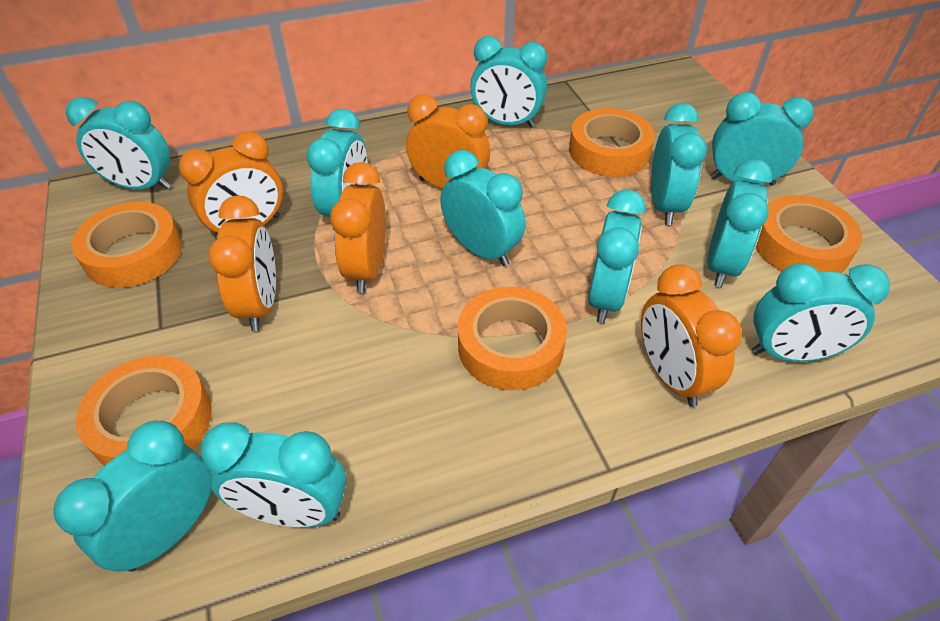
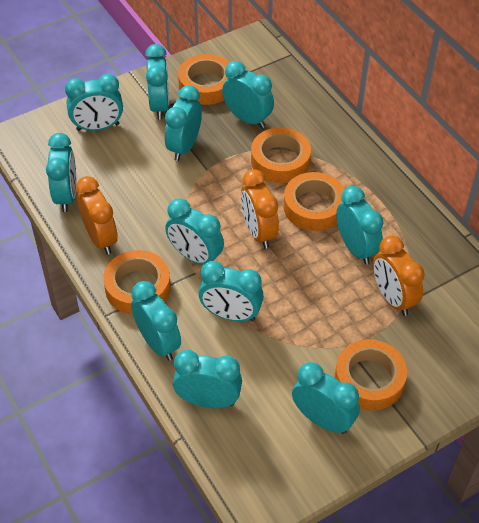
orange clock: [179,131,283,240] [208,195,276,331] [330,162,386,293] [406,94,490,189] [641,264,742,407] = 5 -> [76,176,118,255] [241,169,279,249] [373,236,425,316] = 3

